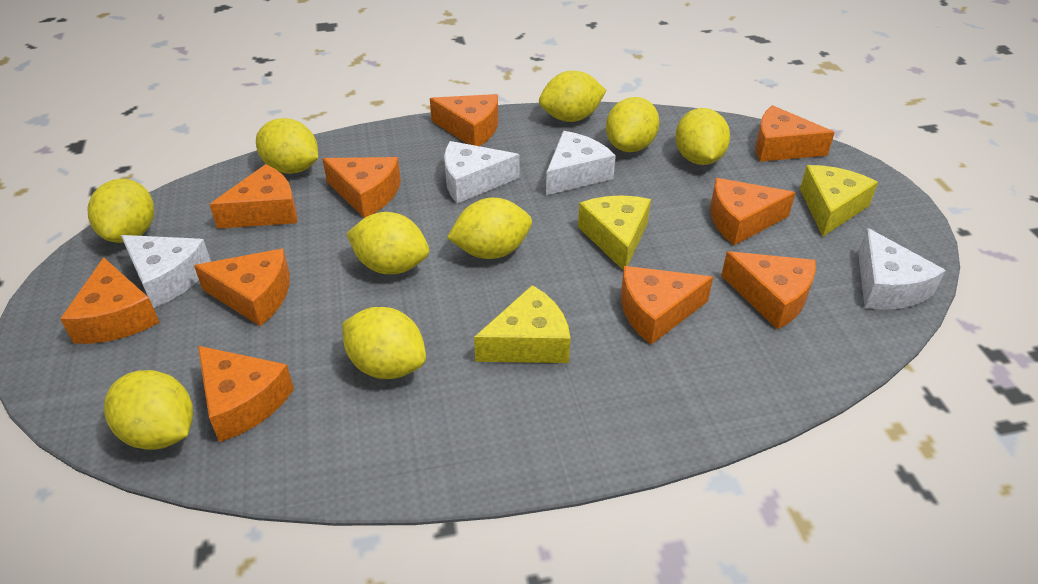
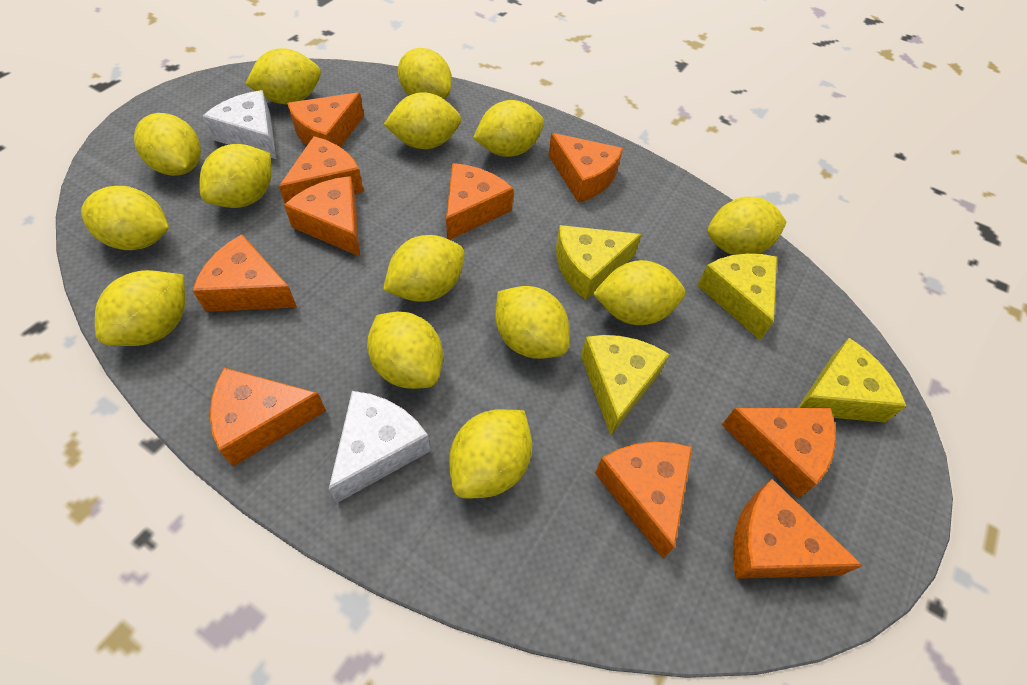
white cheese: [121,235,211,308] [444,141,519,203] [546,131,616,195] [858,228,946,310] = 4 -> [202,90,276,159] [329,391,430,503] = 2
yellow cheese: [474,285,570,363] [578,195,651,271] [800,165,878,237] = 3 -> [556,225,642,300] [581,335,670,435] [697,253,777,340] [798,338,906,423] = 4
yellow lemon: [87,179,154,243] [104,370,193,450] [256,118,318,174] [342,307,426,379] [346,212,429,274] [447,198,532,259] [539,71,606,122] [606,97,659,152] [675,108,730,165] = 9 -> [81,186,169,250] [95,270,185,346] [134,113,201,176] [200,144,271,208] [245,48,321,104] [367,311,443,389] [383,92,461,149] [383,235,465,302] [398,48,452,99] [449,409,532,499] [473,100,544,157] [495,286,570,359] [593,260,685,325] [707,197,787,255] = 14

